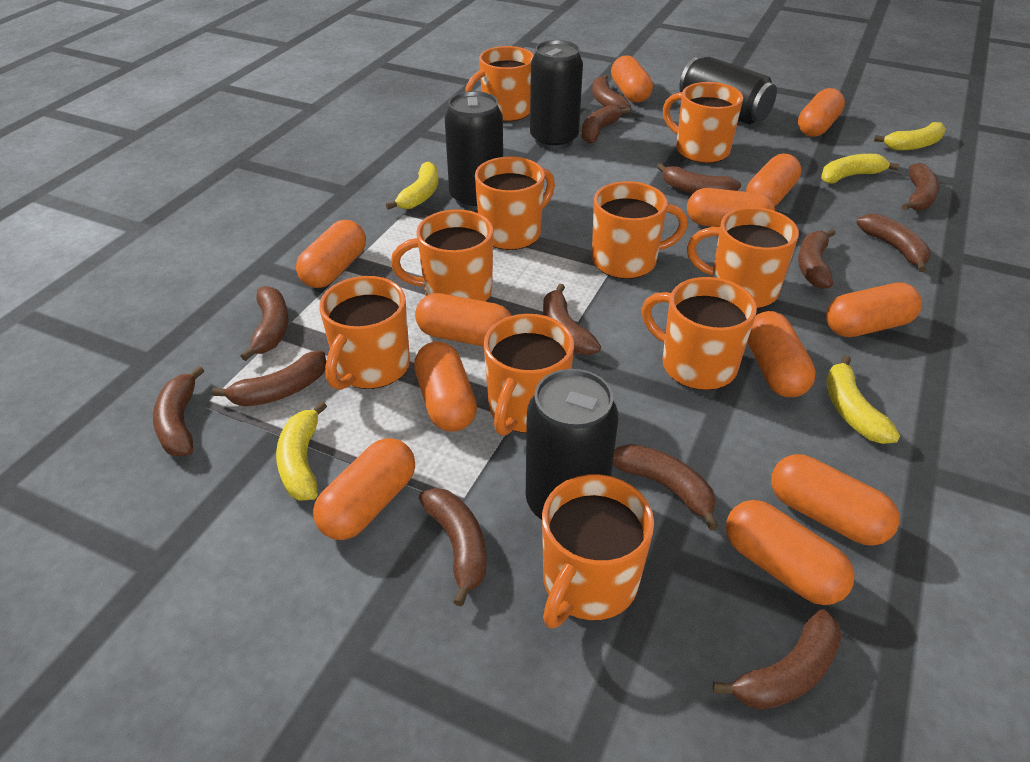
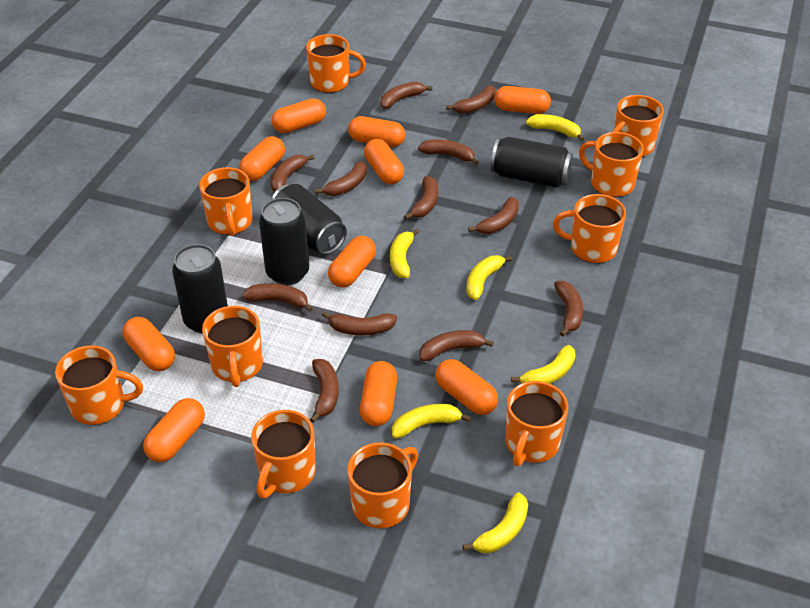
brown banana: [153,366,204,457] [212,351,326,407] [241,286,288,361] [419,488,487,606] [543,284,601,355] [582,105,631,144] [592,75,631,109] [613,444,718,531] [657,163,741,194] [713,609,842,710] [798,229,835,289] [856,214,931,272] [902,163,940,210] = 13 -> [242,283,313,312] [271,155,314,192] [310,359,339,423] [315,161,367,196] [322,311,397,335] [380,82,432,109] [404,176,438,220] [418,139,479,165] [419,330,494,361] [446,86,496,114] [468,197,519,234] [554,281,583,337] = 12
orange capsule: [296,220,366,288] [313,438,415,540] [414,341,477,432] [415,293,512,347] [611,55,653,103] [687,188,775,227] [726,500,855,605] [746,153,802,206] [747,311,816,397] [771,454,900,546] [798,88,845,137] [826,282,922,337] = 12 -> [123,317,175,371] [143,398,205,462] [239,136,285,181] [272,98,326,133] [328,236,376,287] [348,116,405,147] [360,361,397,426] [364,139,404,185] [435,359,498,415] [494,86,551,114] = 10
yellow banana: [276,401,327,501] [386,162,439,210] [821,154,900,184] [826,355,900,444] [874,122,946,151] = 5 -> [390,228,419,278] [392,404,471,439] [463,492,528,553] [466,255,512,300] [511,345,576,384] [526,114,585,141] = 6

